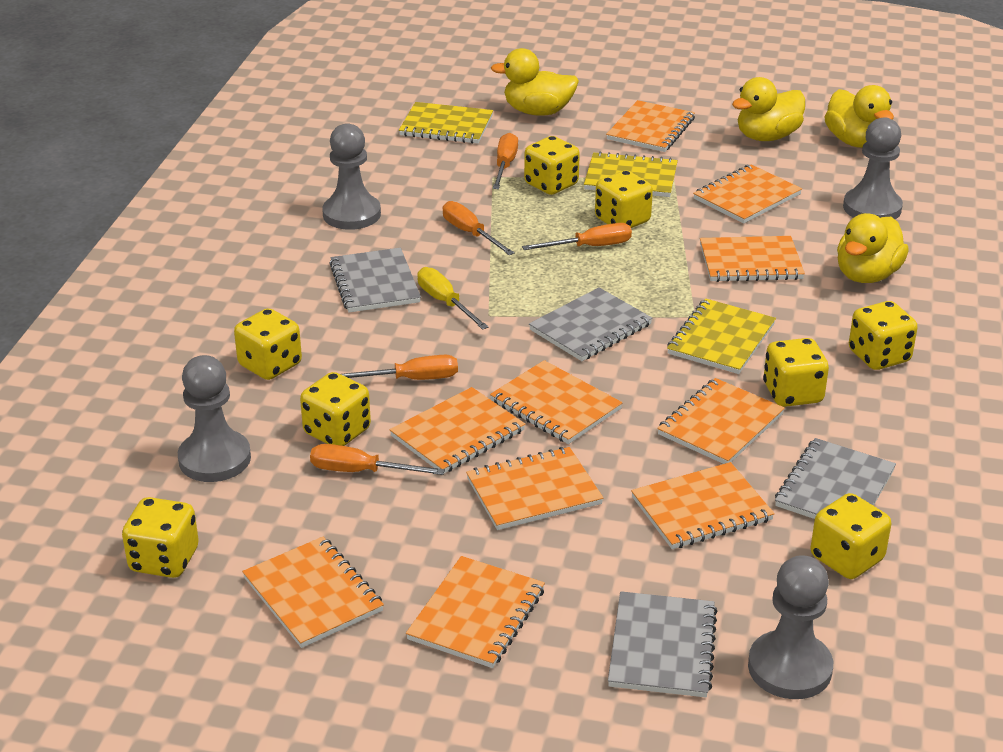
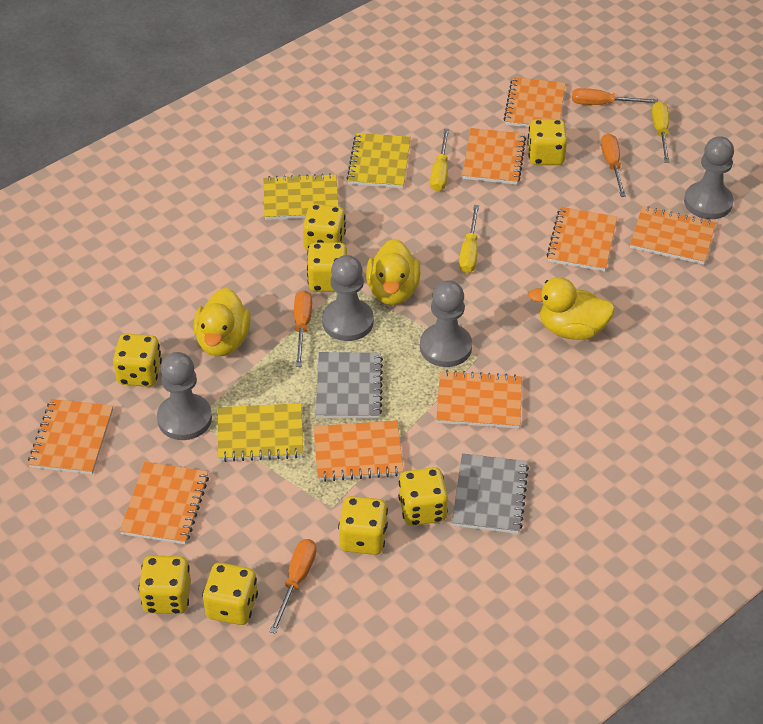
grey notebook: [329,248,421,313] [529,287,652,361] [608,591,718,697] [775,438,896,519] = 4 -> [315,352,383,419] [452,453,529,534] = 2
orange notebook: [242,537,384,648] [389,387,525,473] [406,556,545,668] [466,447,603,530] [490,360,623,444] [606,100,695,152] [631,462,775,549] [657,378,785,464] [693,164,802,223] [700,236,805,282] = 10 -> [28,399,113,474] [120,462,209,544] [313,420,404,482] [436,370,522,429] [462,128,526,185] [503,77,566,127] [546,207,617,272] [630,206,716,265] = 8
orange screwdriver: [310,444,445,475] [341,355,458,380] [443,201,515,255] [493,133,518,189] [522,223,632,250] = 5 -> [270,539,317,634] [294,290,312,366] [572,88,658,105] [601,134,626,197] = 4
yellow duck: [491,48,579,116] [732,77,805,141] [824,85,894,148] [837,213,909,283] = 4 -> [193,288,251,357] [366,239,420,305] [528,277,615,340] = 3
yellow screwdriver: [417,267,489,330] = 1 -> [430,129,449,191] [459,205,479,273] [652,101,670,163] = 3

